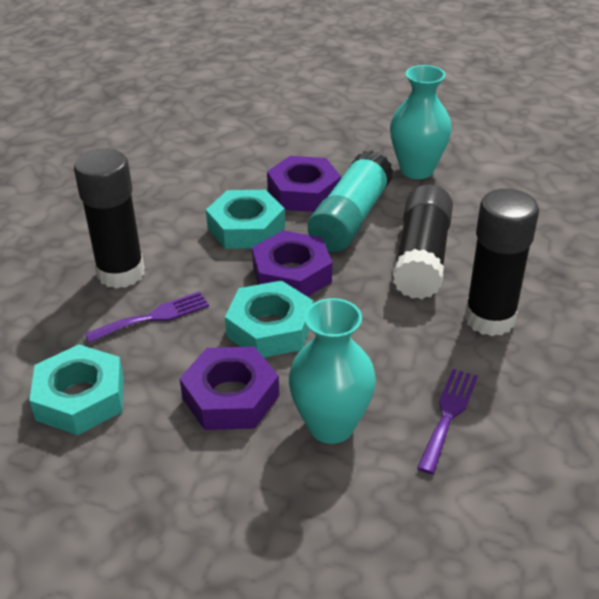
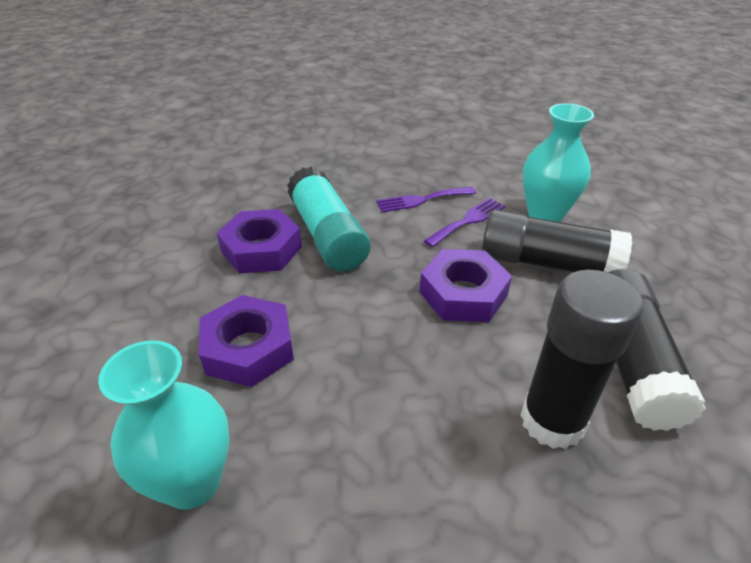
turquoise nut: [29,344,124,435] [206,190,285,249] [225,280,313,358] = 3 -> none = 0

